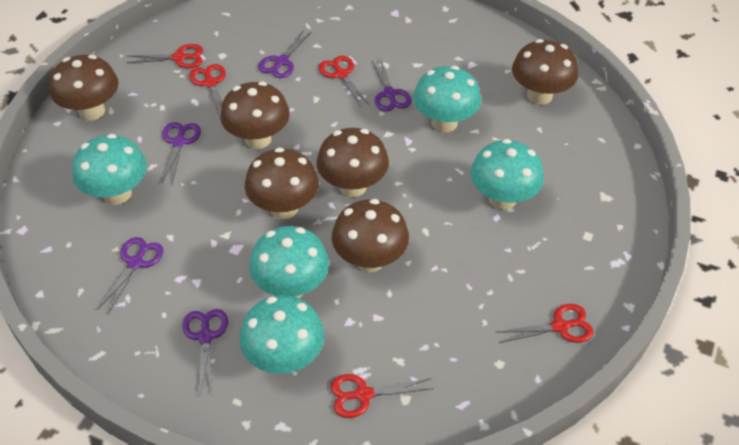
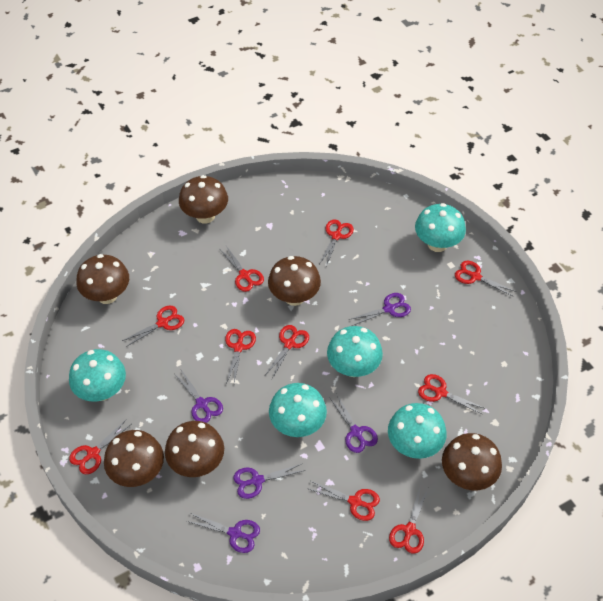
red scissors: [126,44,203,68] [189,64,226,115] [319,56,370,107] [331,374,434,418] [495,304,594,343] = 5 -> [69,419,131,474] [122,306,185,347] [221,246,264,292] [225,329,256,383] [265,325,309,378] [309,481,380,521] [319,220,354,266] [389,488,428,554] [418,374,486,415] [455,261,517,296] = 10

